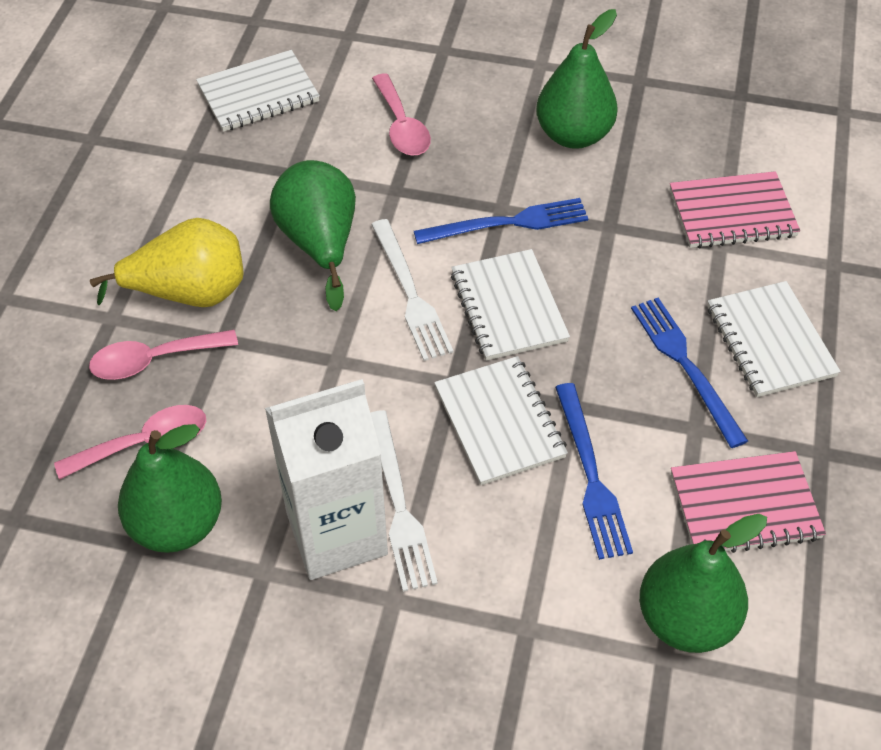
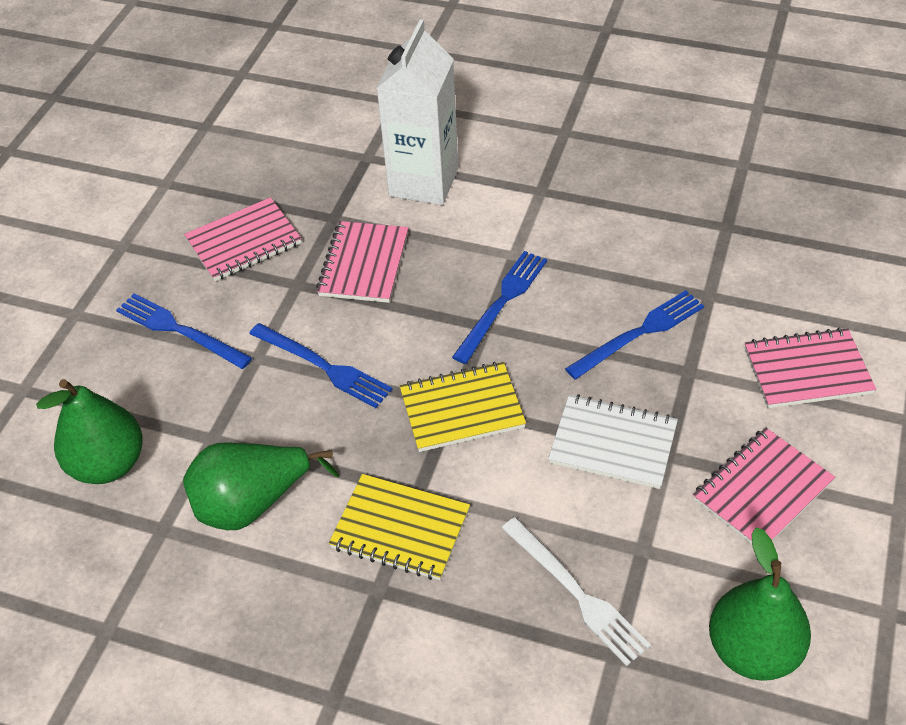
blue fork: [414,198,588,244] [555,383,633,560] [631,297,748,448] = 3 -> [116,294,252,369] [249,323,393,408] [452,251,547,364] [565,290,704,380] = 4
green pear: [118,424,222,553] [270,160,356,311] [536,9,618,149] [639,514,767,653] = 4 -> [36,379,143,484] [183,442,339,530] [709,527,811,681] = 3
pink notebook: [670,171,800,248] [671,451,826,553] = 2 -> [184,197,302,281] [316,221,408,303] [693,428,835,544] [745,327,876,408] = 4
pink spoon: [54,405,206,480] [89,330,238,380] [372,74,431,156] = 3 -> none = 0
white fork: [370,410,438,592] [371,219,453,361] = 2 -> [502,517,651,666] = 1
white notebook: [196,50,320,132] [434,356,568,485] [451,249,570,361] [707,281,841,397] = 4 -> [548,394,678,489] = 1
yellow notebook: none = 0 -> [329,474,470,580] [400,362,526,452] = 2
yellow pear: [90,218,244,307] = 1 -> none = 0

